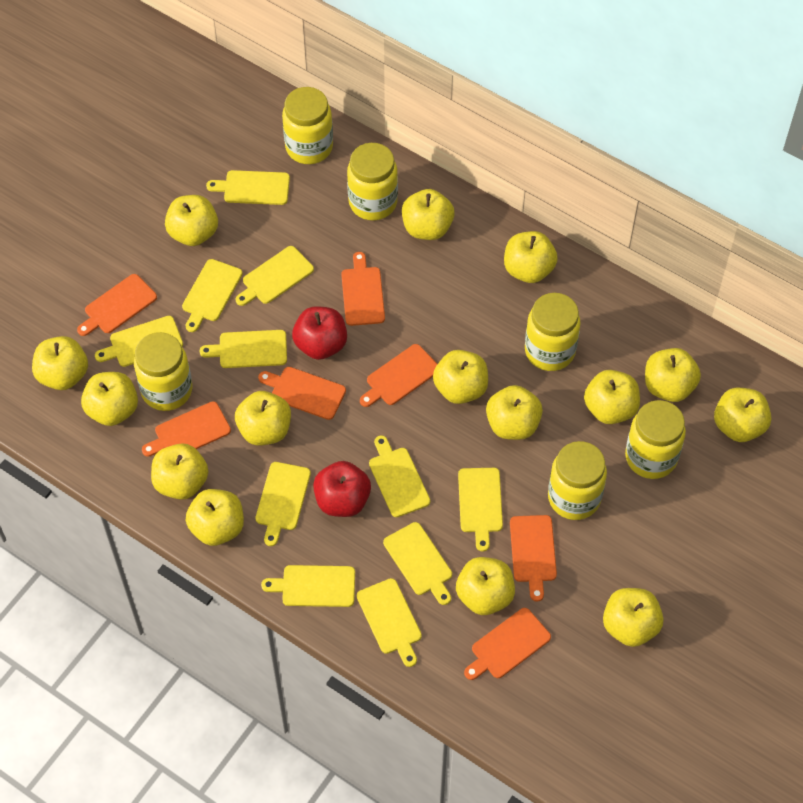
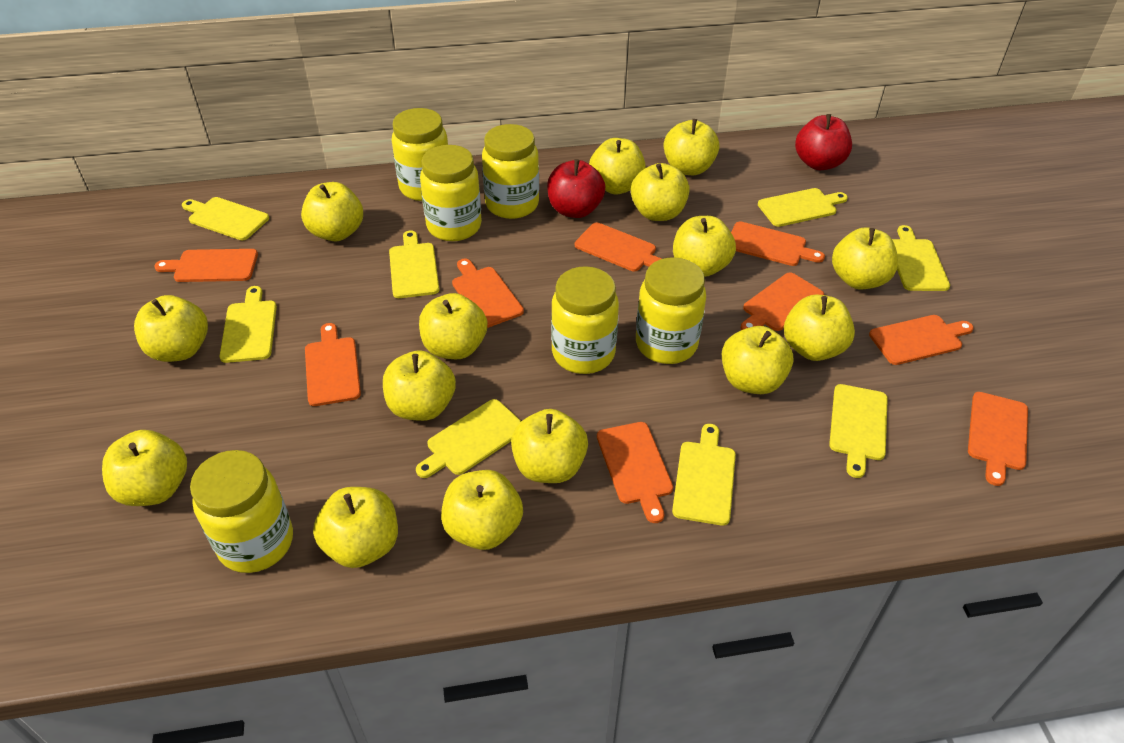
orange cutting board: [77,274,157,336] [142,401,231,457] [258,367,346,420] [341,252,385,326] [360,344,437,407] [464,608,551,680] [510,515,557,602] = 7 -> [154,249,258,282] [305,323,361,406] [452,258,524,328] [575,222,662,271] [597,422,673,523] [731,221,825,266] [741,272,824,331] [869,315,974,365] [968,392,1028,486] = 9
yellow cutting board: [95,316,183,367] [182,259,242,332] [199,330,287,368] [206,170,290,205] [235,246,314,306] [255,462,311,546] [261,565,355,607] [357,578,422,667] [369,435,430,517] [383,522,452,605] [458,468,503,552] = 11 -> [182,197,269,240] [220,286,277,363] [389,231,439,298] [416,399,521,478] [672,424,736,526] [758,188,848,227] [829,384,888,478] [892,225,950,291] = 8

